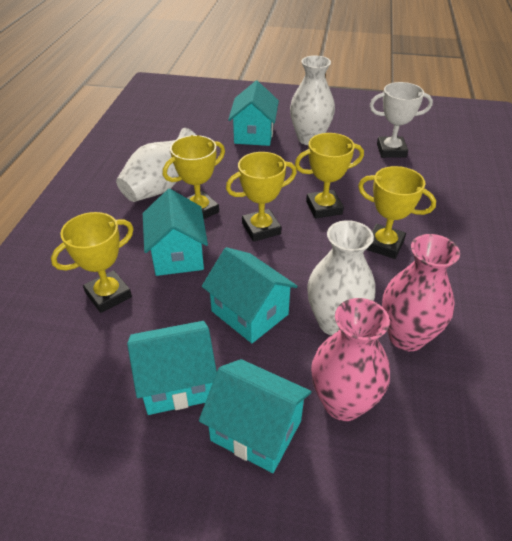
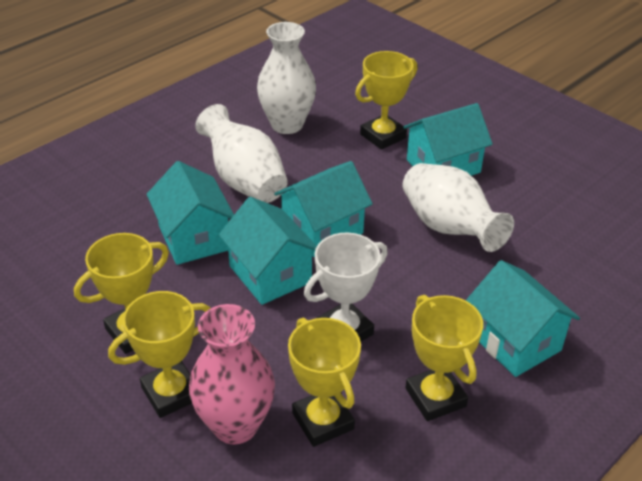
pink vase: [311,298,390,421] [382,234,460,351] = 2 -> [189,304,275,444] = 1

